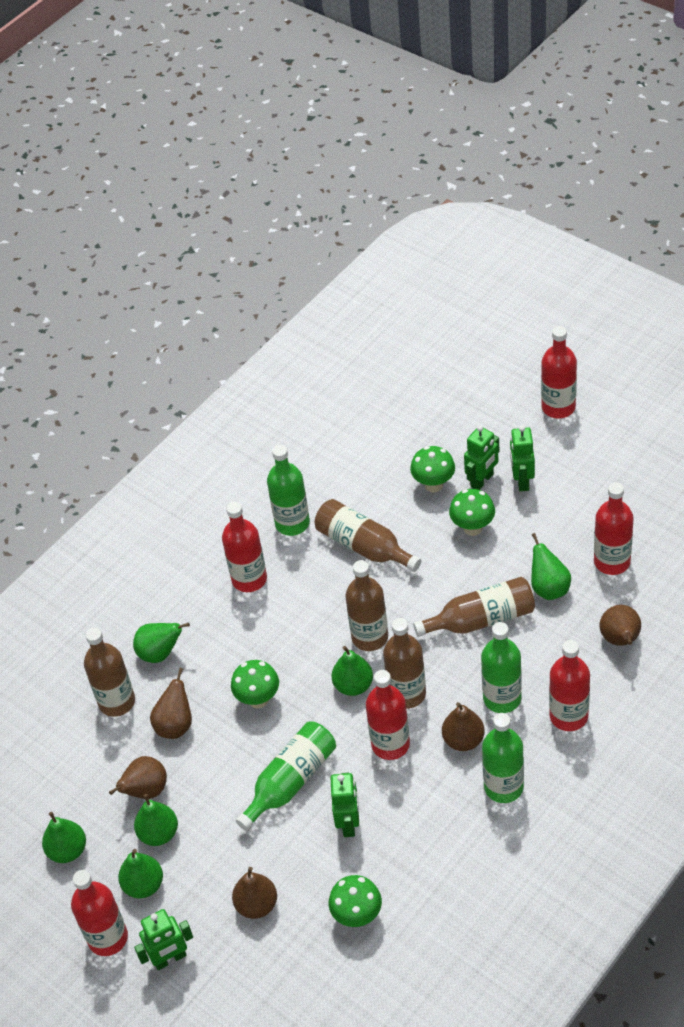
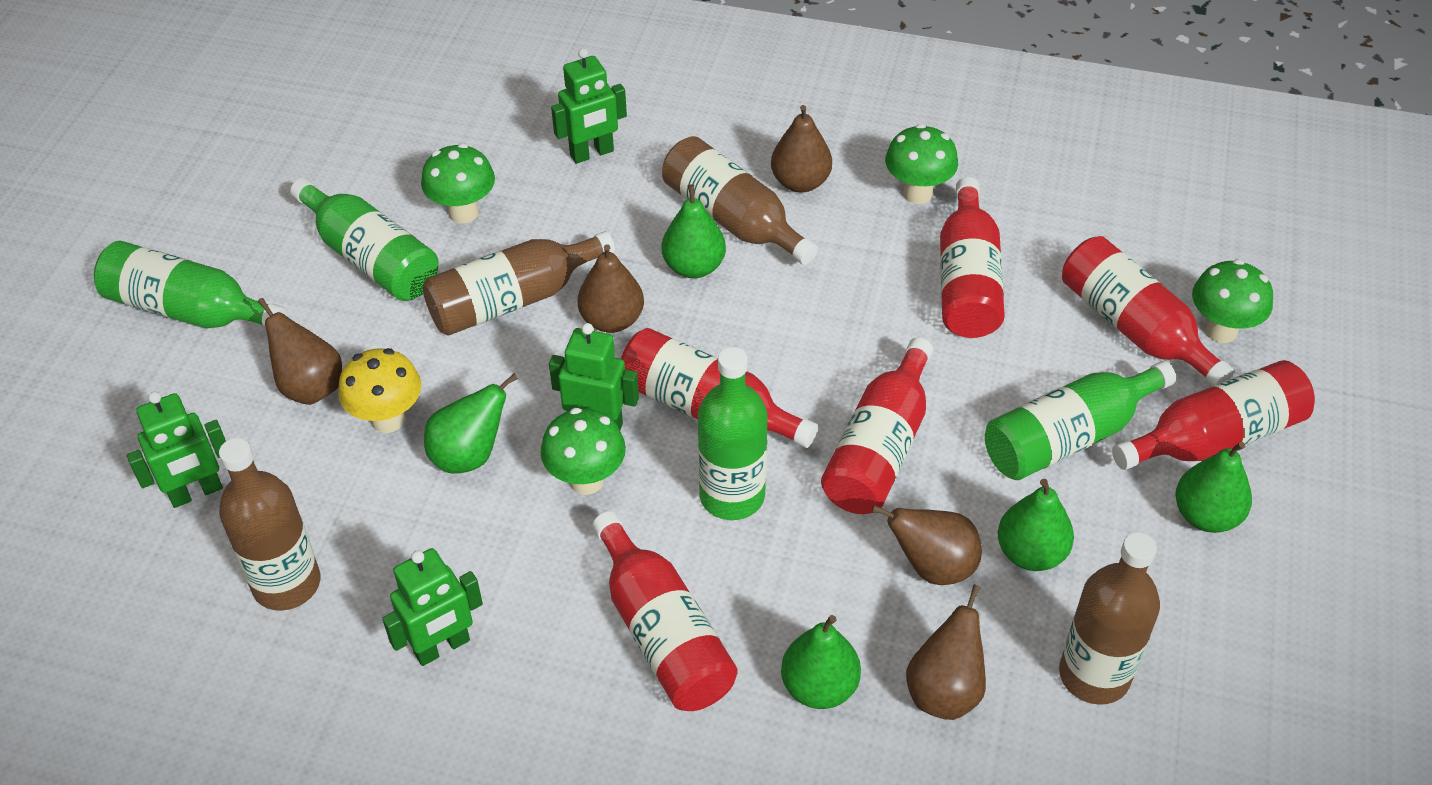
brown bottle: [84,628,135,717] [315,499,421,572] [345,560,388,651] [383,618,426,709] [413,577,535,637] = 5 -> [219,438,320,611] [422,231,615,336] [662,136,818,265] [1059,532,1160,705] = 4
green pear: [42,812,86,863] [118,849,163,898] [133,623,190,663] [134,794,178,846] [331,646,373,696] [531,533,571,600] = 6 -> [424,373,518,474] [662,184,726,278] [781,615,861,709] [998,479,1074,571] [1175,442,1252,533] = 5
yellow mushroom: none = 0 -> [338,348,421,433] = 1

